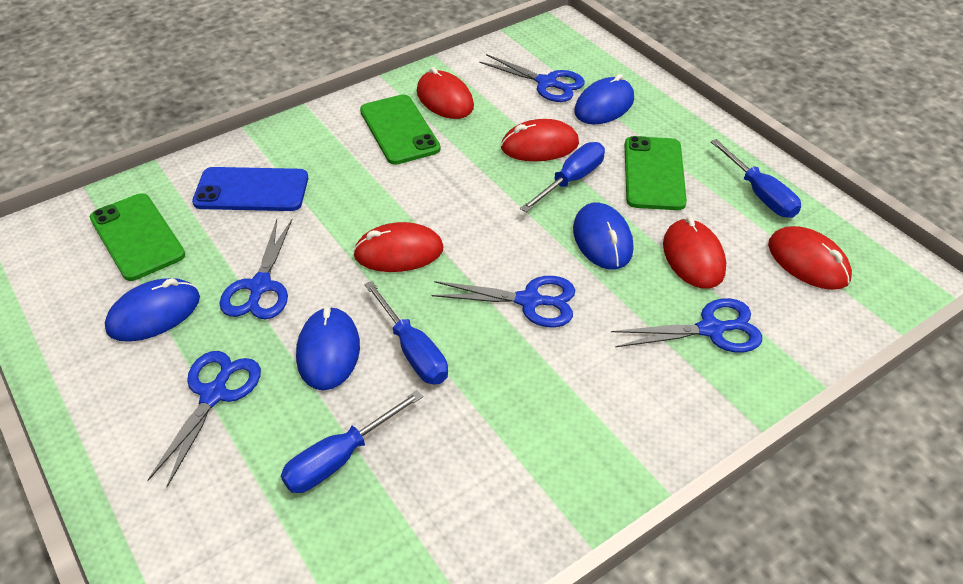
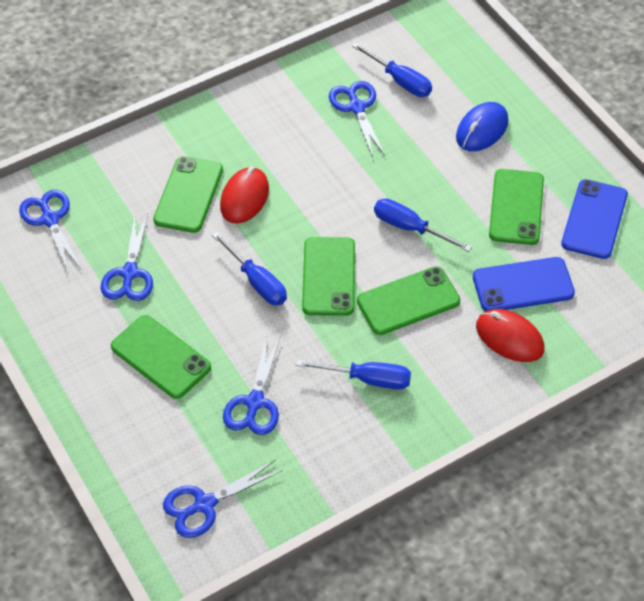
blue mouse: [105,278,200,342] [296,307,360,390] [573,203,633,270] [574,74,634,124] = 4 -> [456,102,509,151] = 1
blue phone: [192,167,308,211] = 1 -> [473,257,575,311] [561,179,628,259] = 2
green phone: [90,193,185,281] [360,94,441,165] [625,136,687,210] = 3 -> [111,315,211,399] [153,156,223,233] [302,237,355,316] [357,266,460,335] [489,169,544,245] = 5
red mouse: [353,222,444,272] [417,67,474,119] [501,119,579,162] [663,217,726,289] [768,226,852,290] = 5 -> [220,167,269,224] [476,309,545,362] = 2

